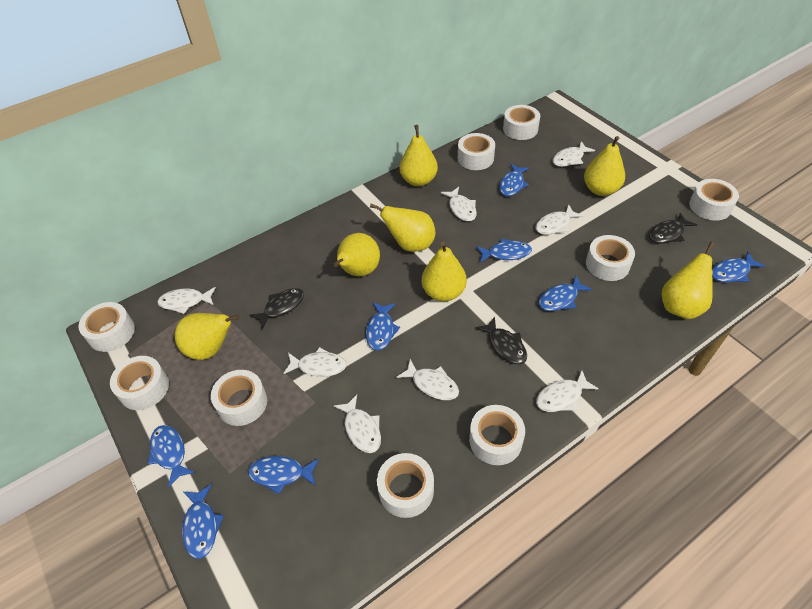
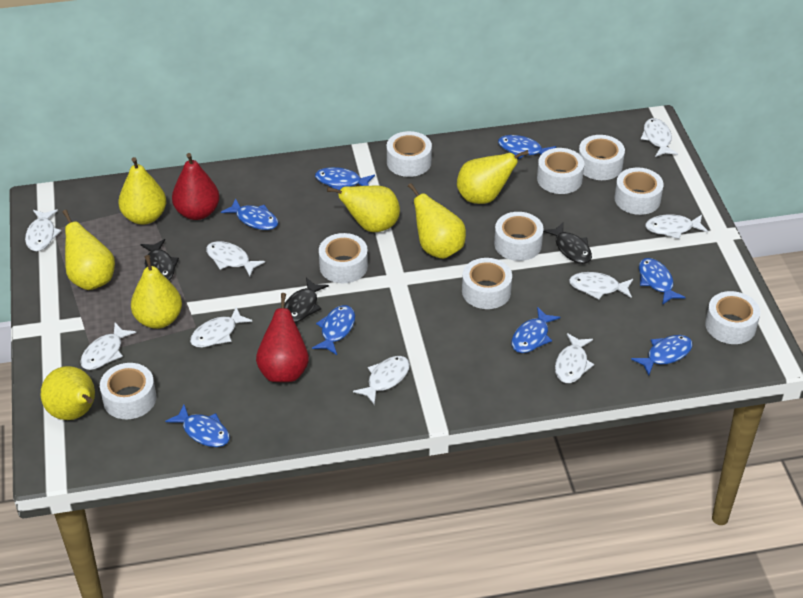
red pear: none = 0 -> [172,153,219,220] [256,293,309,382] = 2
white fish: [157,287,216,314] [283,347,347,377] [334,394,381,453] [396,359,459,400] [441,187,477,221] [535,204,583,235] [536,370,599,412] [553,141,595,167] = 8 -> [25,209,61,251] [80,323,136,370] [190,307,253,348] [206,241,265,276] [353,356,410,405] [555,333,594,383] [569,272,633,300] [641,118,678,157] [645,215,708,239] = 9

